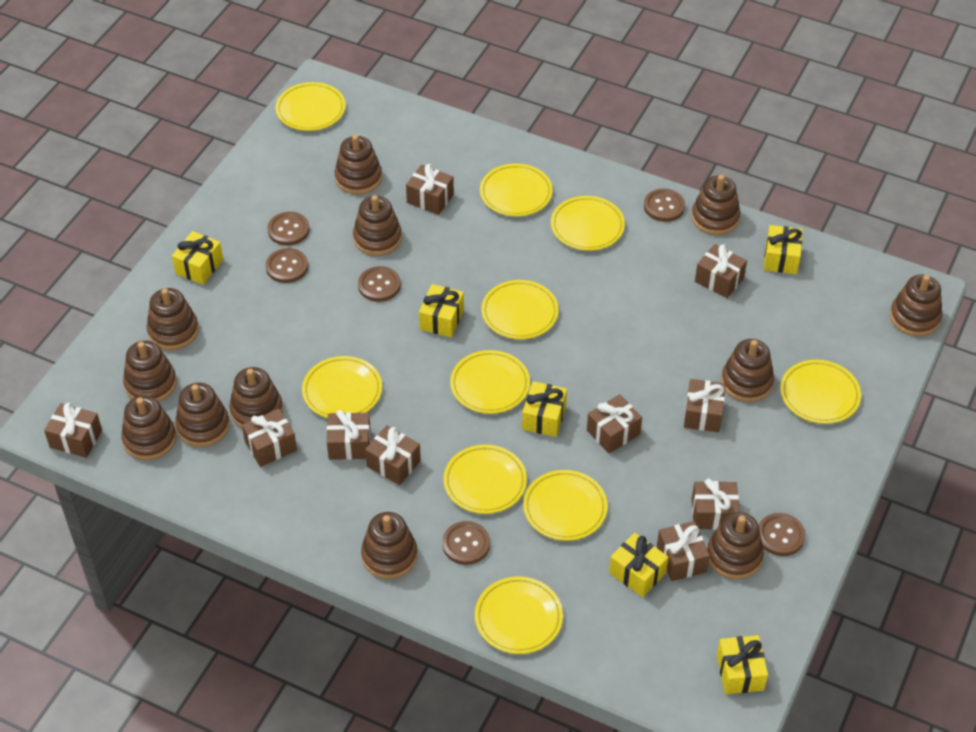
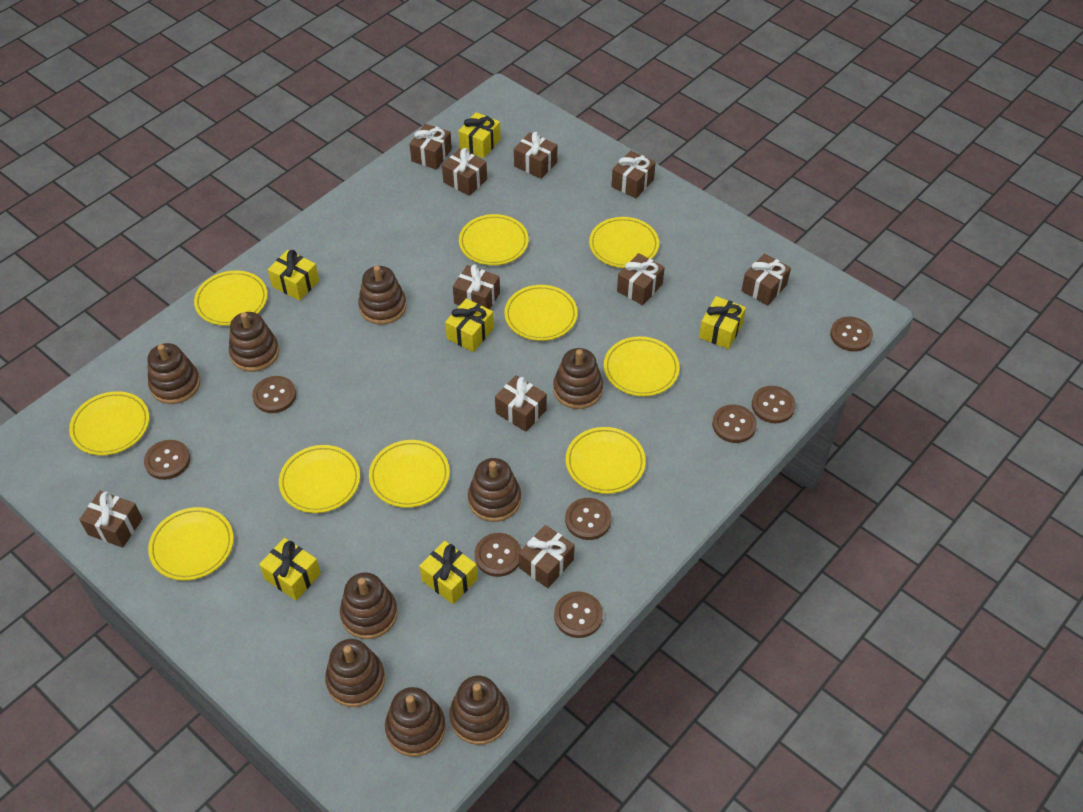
brown button: [266,248,308,283] [268,212,309,245] [358,266,401,302] [442,521,490,565] [644,189,685,222] [759,513,806,556] = 6 -> [144,440,190,480] [252,376,296,413] [475,533,521,577] [554,591,603,638] [565,498,611,540] [712,405,757,443] [752,386,796,423] [830,317,873,352] = 8
brown stacking toy: [121,396,176,460] [123,341,177,402] [147,288,199,350] [175,383,229,447] [229,367,283,428] [335,135,382,194] [353,195,402,256] [361,512,417,579] [692,175,740,235] [707,512,764,579] [721,339,774,402] [890,275,942,336] = 12 -> [147,343,200,404] [229,312,279,372] [325,639,385,707] [340,572,398,639] [358,266,407,325] [385,687,446,757] [449,676,510,745] [468,458,521,522] [553,348,603,409] = 9

